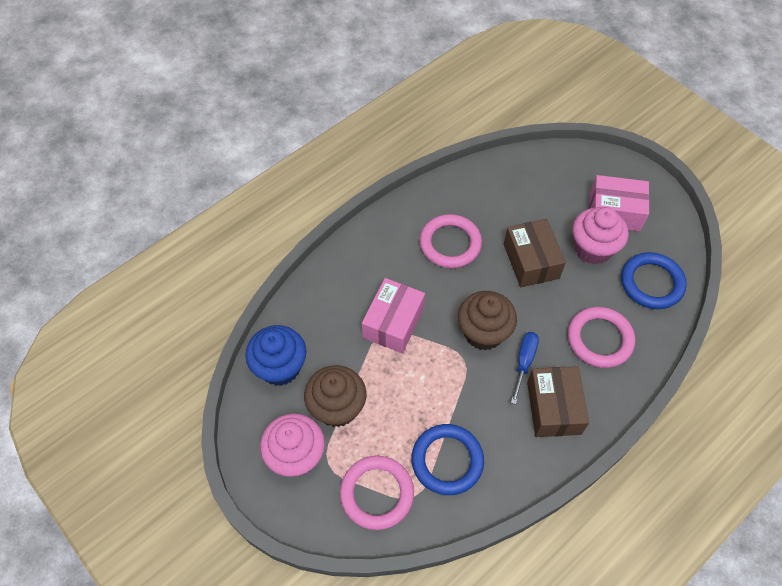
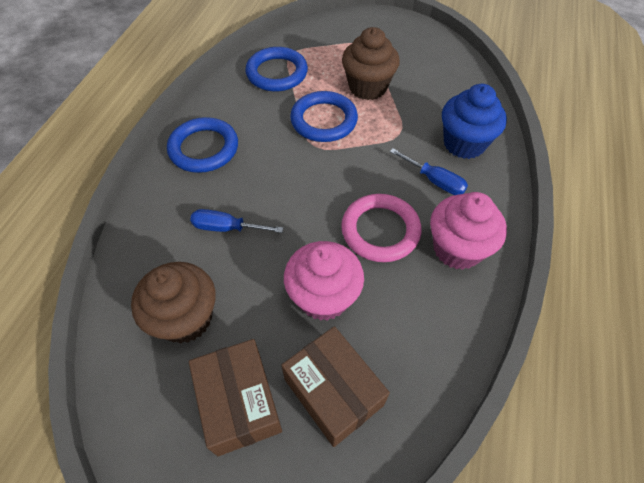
blue ring: [412,424,484,495] [621,252,687,309] = 2 -> [167,117,238,173] [245,47,308,91] [290,91,358,142] = 3
blue screwdriver: [511,332,539,404] = 1 -> [190,209,283,233] [390,148,468,195] = 2
pink box: [362,278,425,353] [589,175,649,231] = 2 -> none = 0
pink ring: [340,456,414,530] [420,214,482,268] [568,307,635,368] = 3 -> [341,194,421,262] = 1

